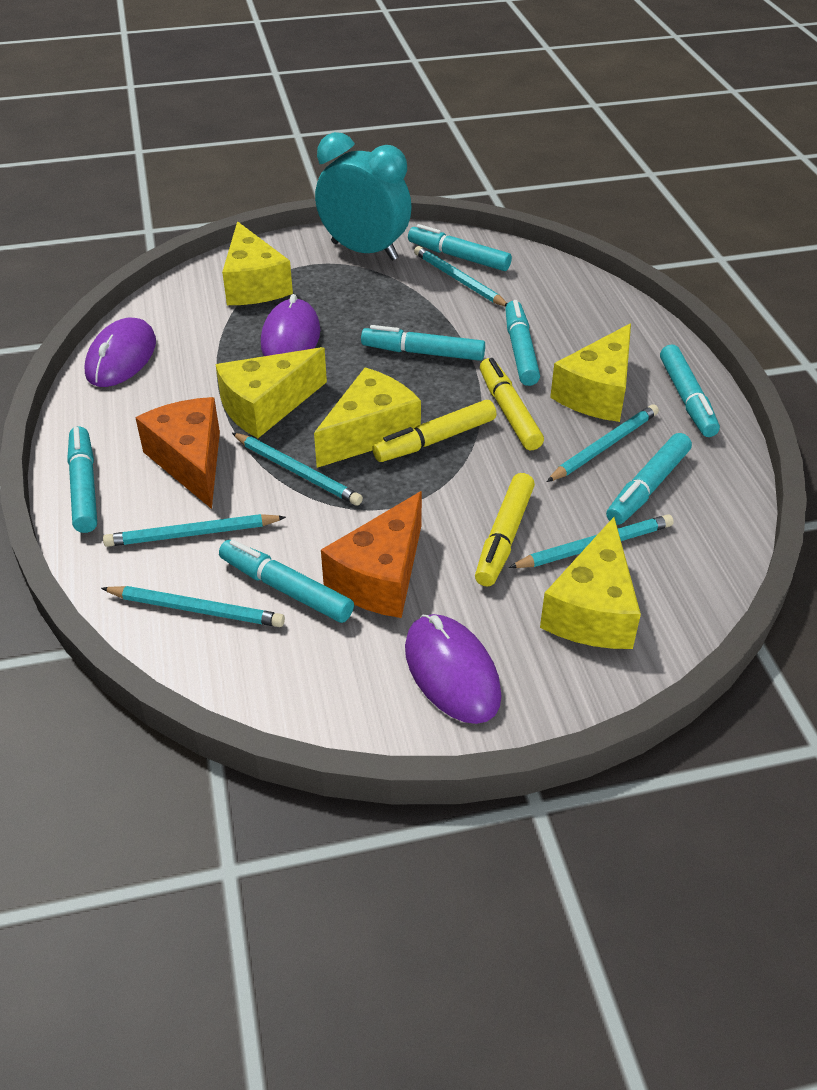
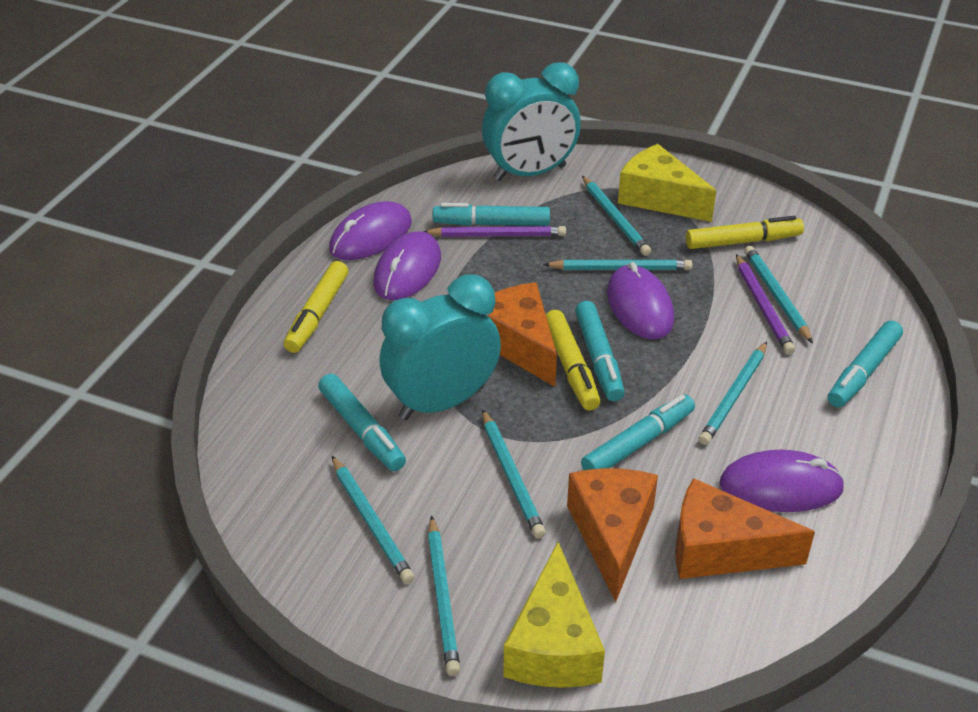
orange cheese: [135,397,220,509] [321,491,422,618] = 2 -> [487,282,557,387] [567,468,658,602] [675,478,815,579] = 3
purple mouse: [84,318,156,387] [261,294,320,356] [405,614,502,724] = 3 -> [329,201,412,260] [373,231,441,300] [607,262,674,339] [719,450,845,512] = 4
purple pencil: none = 0 -> [423,226,566,237] [736,254,795,354] = 2
turquoise clock: [315,132,412,261] = 1 -> [380,275,501,420] [482,62,581,181] = 2
turquoise marker: [67,427,97,533] [219,539,354,623] [361,325,485,361] [408,224,512,271] [505,300,540,386] [606,433,692,525] [660,344,720,437] = 7 -> [318,374,406,471] [433,203,550,226] [575,301,625,401] [581,395,695,470] [828,320,903,407] = 5
turquoise pencil: [101,586,285,627] [103,514,286,547] [232,433,363,506] [414,246,508,307] [509,514,674,568] [547,404,659,482] = 6 -> [332,456,415,584] [428,515,460,676] [482,409,546,538] [543,259,692,270] [582,176,651,256] [699,342,767,445] [744,246,813,344] = 7
yellow cheese: [216,347,327,438] [222,221,293,305] [314,368,421,468] [540,517,641,649] [550,323,631,422] = 5 -> [503,542,605,688] [618,144,716,222] = 2

